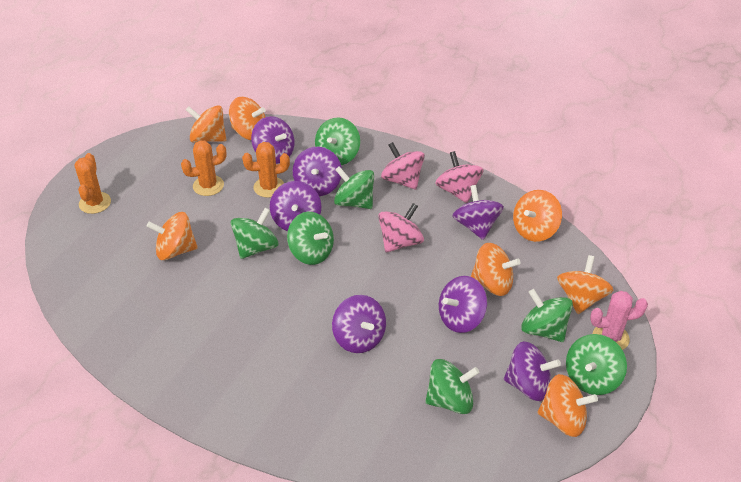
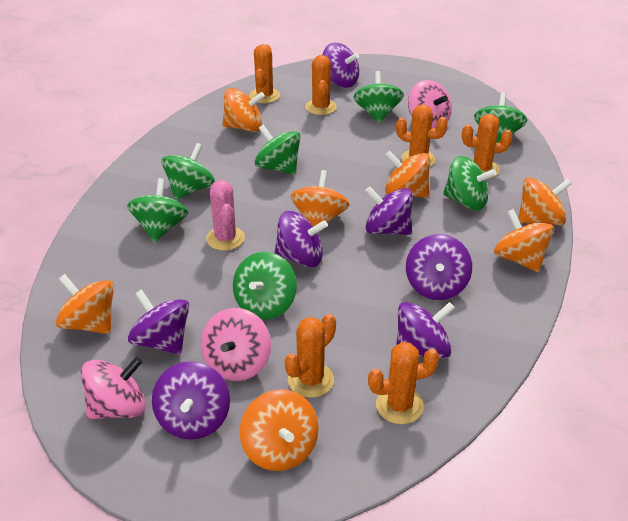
orange cactus: [75,153,111,214] [181,141,227,196] [242,142,290,198] = 3 -> [249,44,280,103] [285,314,336,398] [306,55,337,115] [368,342,439,424] [396,104,448,166] [462,114,513,179] = 6

